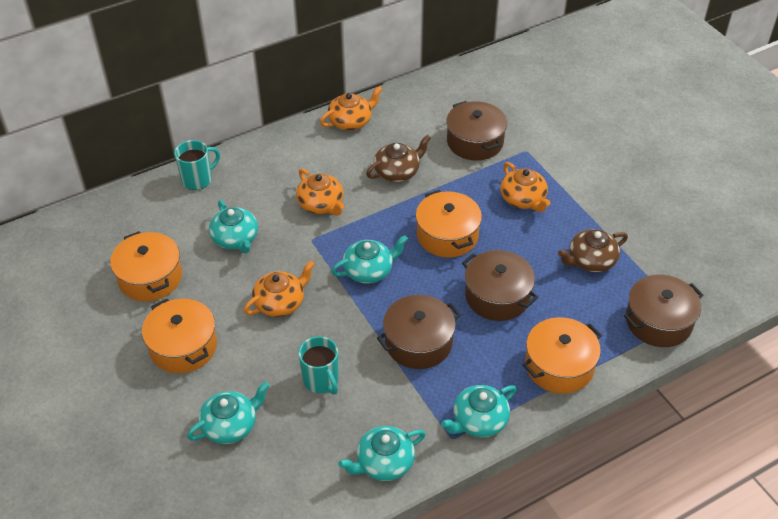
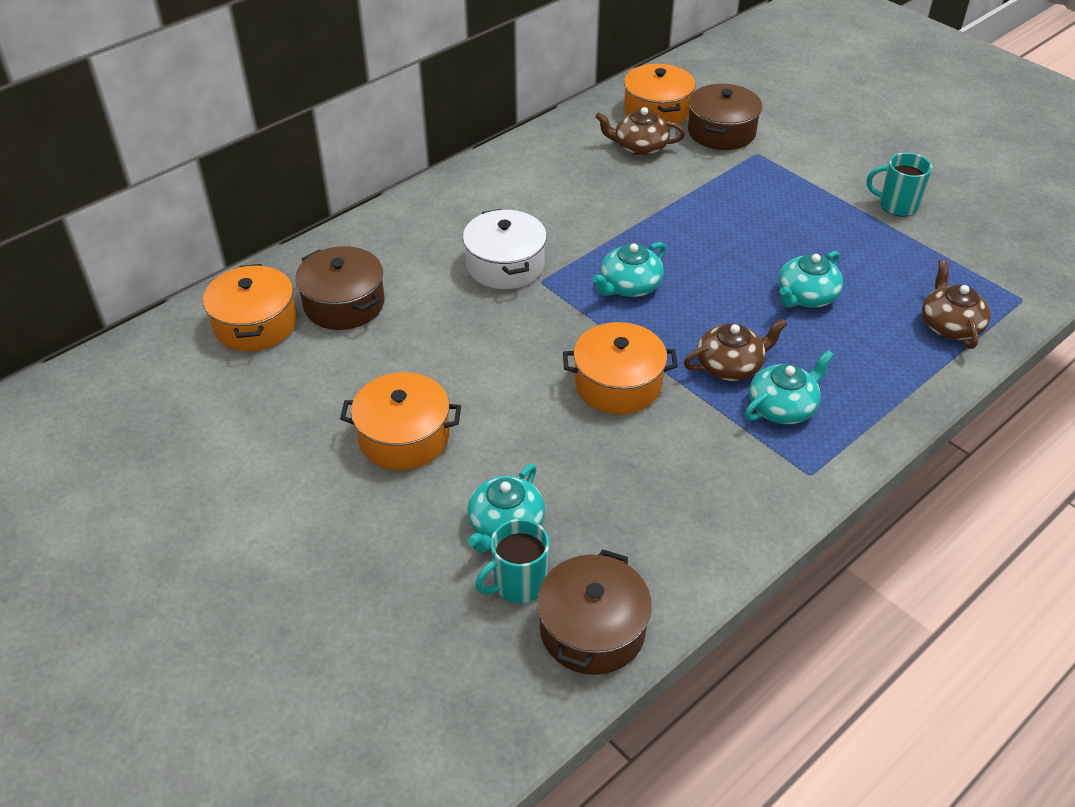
brown pot: [377,295,461,369] [446,101,507,160] [462,250,538,321] [624,275,703,347] = 4 -> [295,246,385,330] [537,549,652,675] [688,84,762,150] = 3
brown teapot: [366,135,431,182] [558,229,628,272] = 2 -> [595,107,685,156] [684,319,787,381] [922,259,991,349] = 3
orange teapot: [244,261,315,317] [296,168,344,216] [320,86,383,130] [500,162,551,212] = 4 -> none = 0
turquoise teapot: [187,381,270,444] [209,200,258,253] [331,235,408,284] [338,426,426,481] [441,385,517,437] = 5 -> [468,464,545,553] [592,242,666,297] [744,350,834,424] [778,251,843,308] = 4
white pot: none = 0 -> [463,209,547,289] = 1

